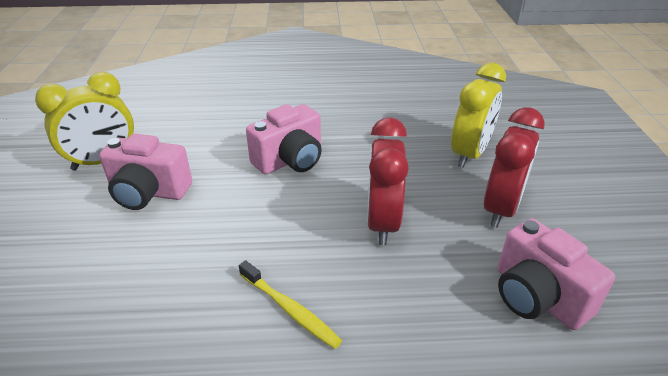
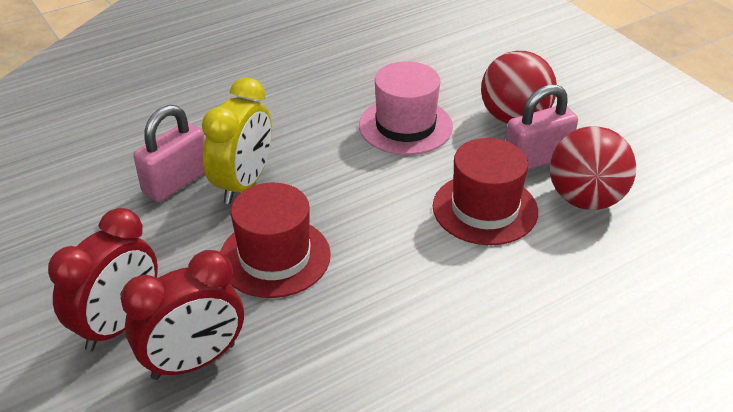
pink camera: [99,134,192,210] [246,104,322,174] [498,219,615,330] = 3 -> none = 0
pink hat: none = 0 -> [359,61,453,155] = 1
pink padlock: none = 0 -> [133,105,205,202] [505,84,578,170] = 2
red ball: none = 0 -> [481,51,557,124] [550,126,636,210] = 2
red hat: none = 0 -> [220,183,331,298] [433,138,538,245] = 2
yellow clock: [35,72,134,171] [451,63,506,168] = 2 -> [202,78,272,204] = 1
yellow toothbrush: [239,260,342,349] = 1 -> none = 0

